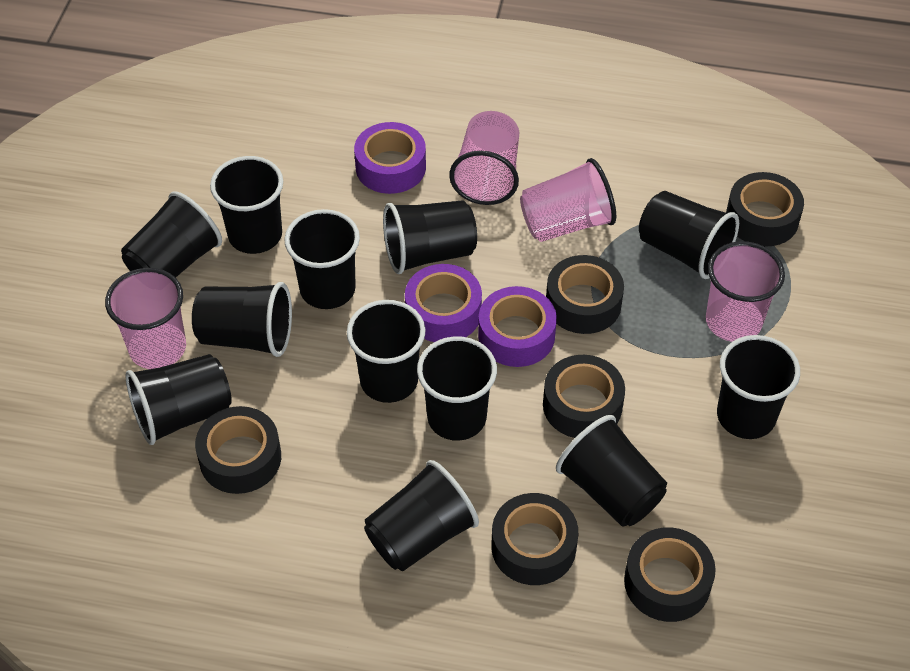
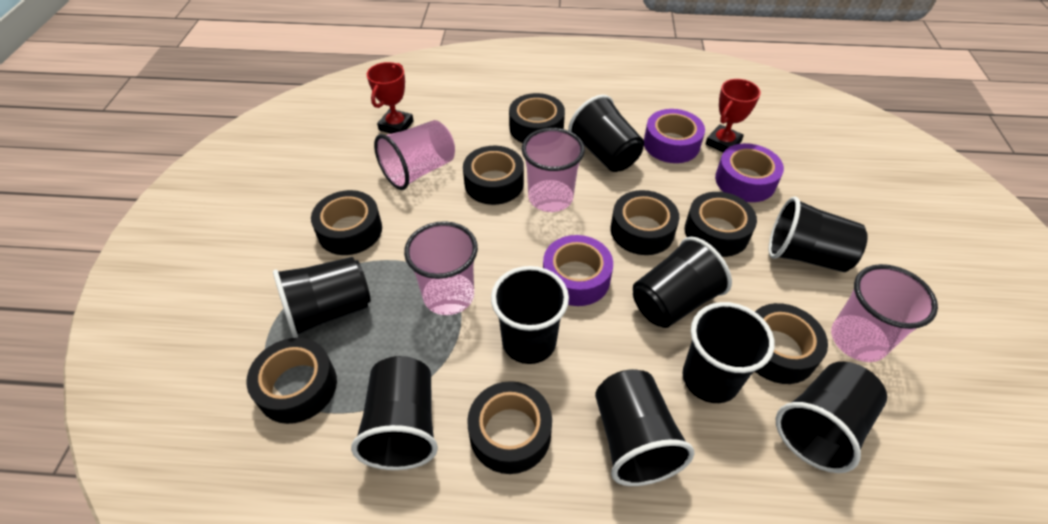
black cup: [121,192,222,278] [126,354,232,445] [192,282,292,357] [210,156,283,254] [284,209,360,309] [347,300,426,403] [364,460,479,571] [383,200,477,274] [417,336,497,441] [556,415,667,527] [639,191,739,279] [717,335,800,439] = 12 -> [273,257,371,338] [351,356,438,470] [491,266,569,364] [568,95,644,172] [595,369,694,486] [633,237,732,328] [683,302,775,403] [769,197,868,272] [776,361,887,473] = 9
black tape: [195,406,281,494] [491,493,578,585] [543,355,625,438] [546,255,624,334] [624,527,716,622] [726,172,804,246] = 6 -> [246,338,337,424] [311,190,382,255] [463,146,524,205] [467,381,552,474] [509,93,565,143] [611,190,679,255] [685,192,757,257] [755,303,828,384] = 8
red trophy: none = 0 -> [367,62,414,134] [706,79,761,152] = 2

